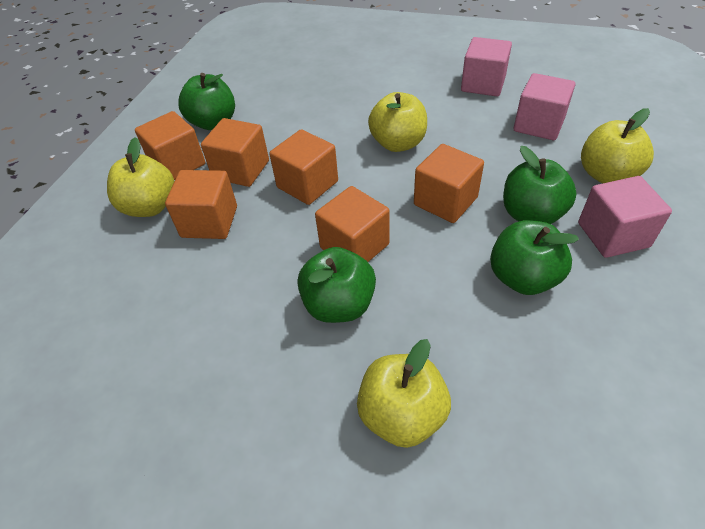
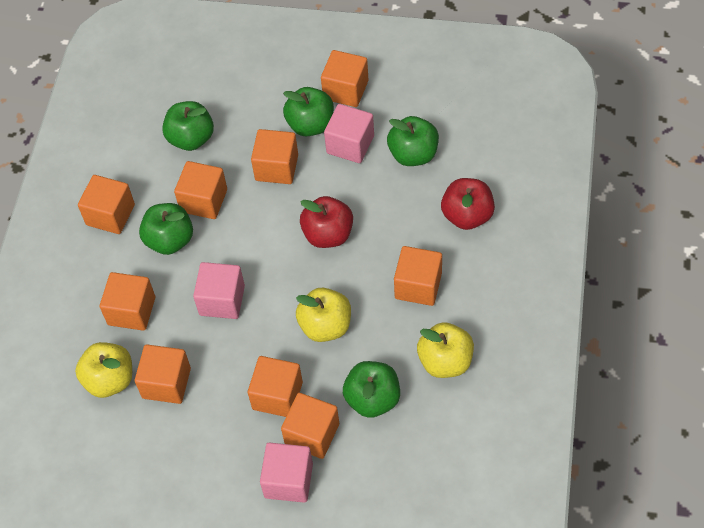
green apple: [178,73,235,130] [298,247,376,323] [490,220,579,295] [503,146,577,224] = 4 -> [139,203,193,255] [162,101,214,151] [283,87,334,137] [343,361,400,418] [387,116,439,166] = 5
orange cube: [135,111,205,180] [165,170,237,239] [201,118,269,187] [269,129,338,205] [315,186,390,262] [414,144,484,223] = 6 -> [78,175,135,234] [100,272,155,331] [135,345,191,404] [174,161,227,219] [248,356,303,417] [251,129,298,184] [281,393,339,459] [321,50,368,107] [394,246,442,306] = 9
red apple: none = 0 -> [300,196,353,248] [441,178,495,230] = 2
yellow apple: [107,137,174,217] [357,339,451,448] [368,92,427,152] [581,108,654,183] = 4 -> [75,342,132,398] [296,288,351,342] [417,322,474,378] = 3

